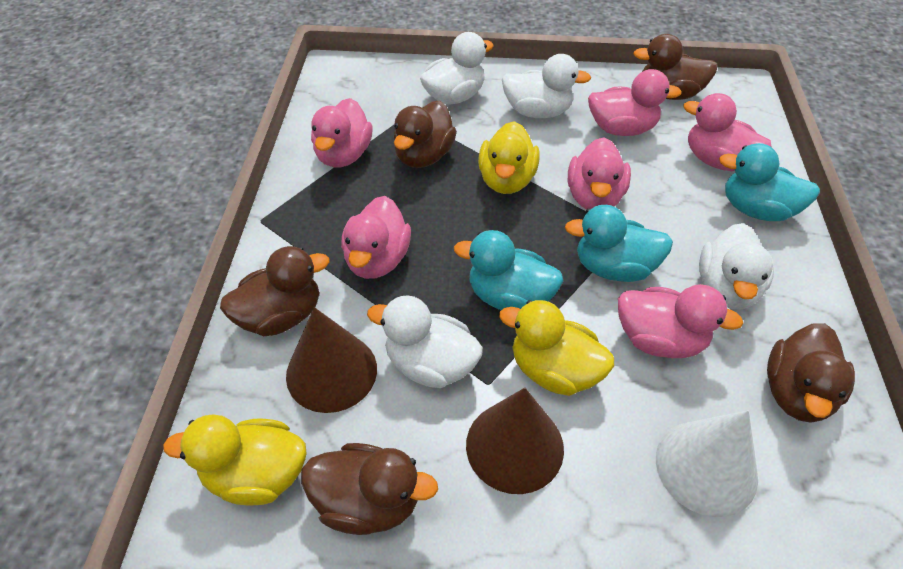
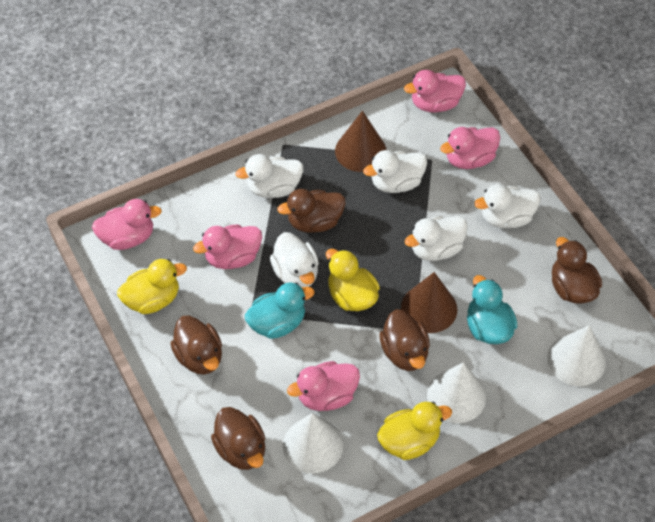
pink duck: [311,98,373,167] [341,196,411,279] [568,137,631,210] [588,69,682,136] [618,284,744,358] [683,93,771,171] = 6 -> [92,199,162,250] [193,224,262,269] [287,361,360,411] [404,70,466,112] [440,127,500,169] = 5
turquoise duck: [454,230,563,310] [565,205,673,282] [719,143,820,221] = 3 -> [245,283,315,339] [467,275,518,344] = 2
white cone: [656,411,758,517] = 1 -> [283,413,343,474] [427,363,486,423] [547,325,606,386] = 3
white duck: [367,296,483,388] [420,32,494,104] [502,54,591,118] [699,223,774,309] = 4 -> [235,154,303,198] [270,232,319,288] [363,150,427,193] [405,216,468,261] [474,184,540,228] = 5

